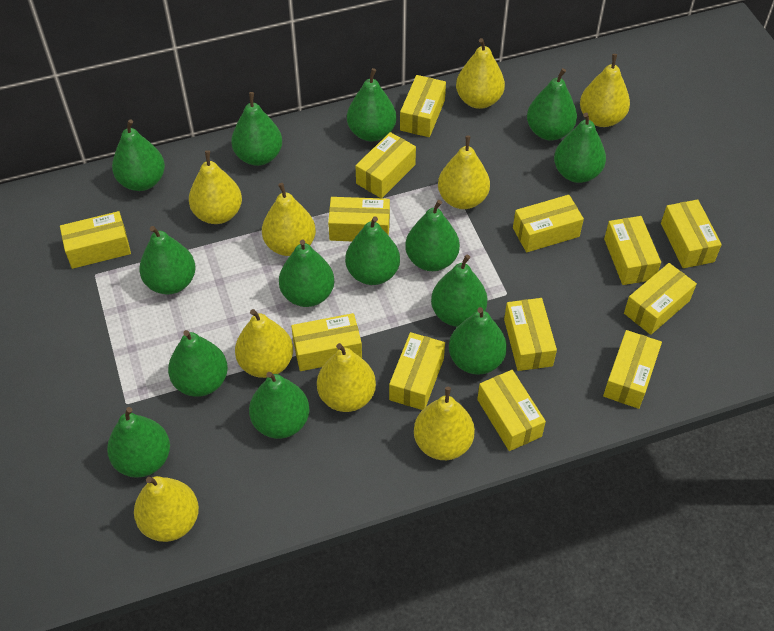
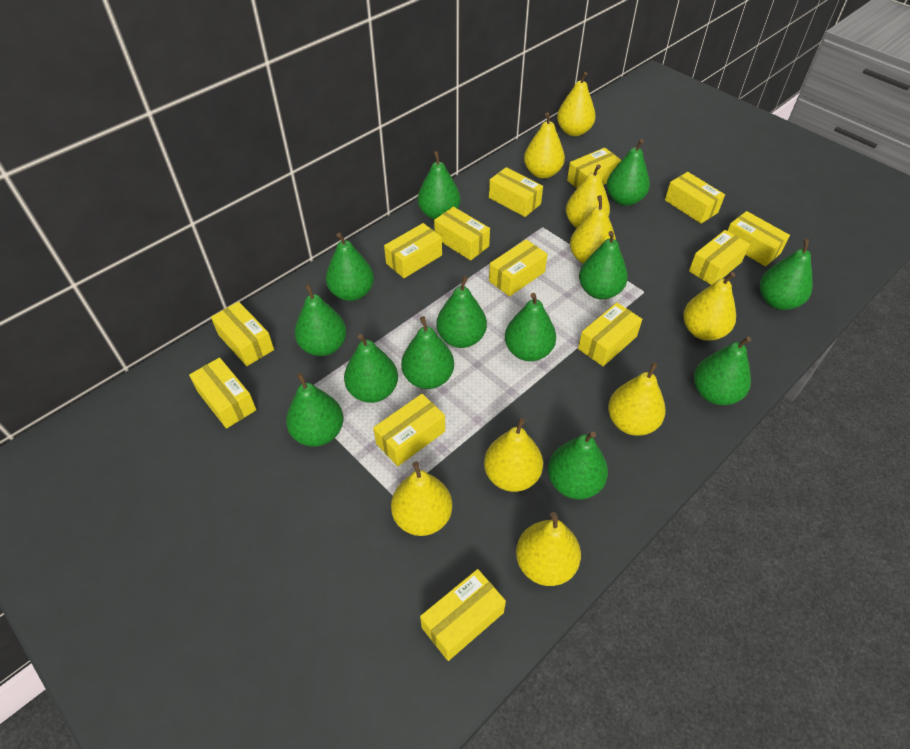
green pear: [107,407,170,478] [112,119,165,191] [139,226,196,294] [168,330,228,397] [231,92,282,166] [249,372,310,439] [279,239,334,307] [345,216,400,285] [347,68,396,142] [405,200,460,271] [431,255,487,327] [449,307,507,375] [527,68,577,141] [554,113,606,183] = 14 -> [286,373,343,446] [295,284,347,356] [326,233,374,301] [344,334,398,403] [401,316,454,389] [418,151,461,220] [436,276,487,348] [505,293,556,361] [548,432,608,499] [579,231,628,299] [607,139,650,206] [694,337,751,405] [760,238,813,310] = 13

